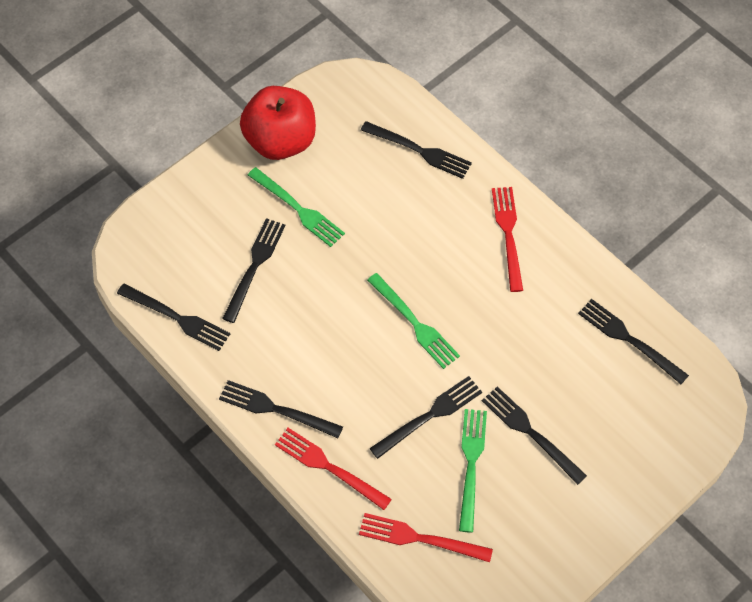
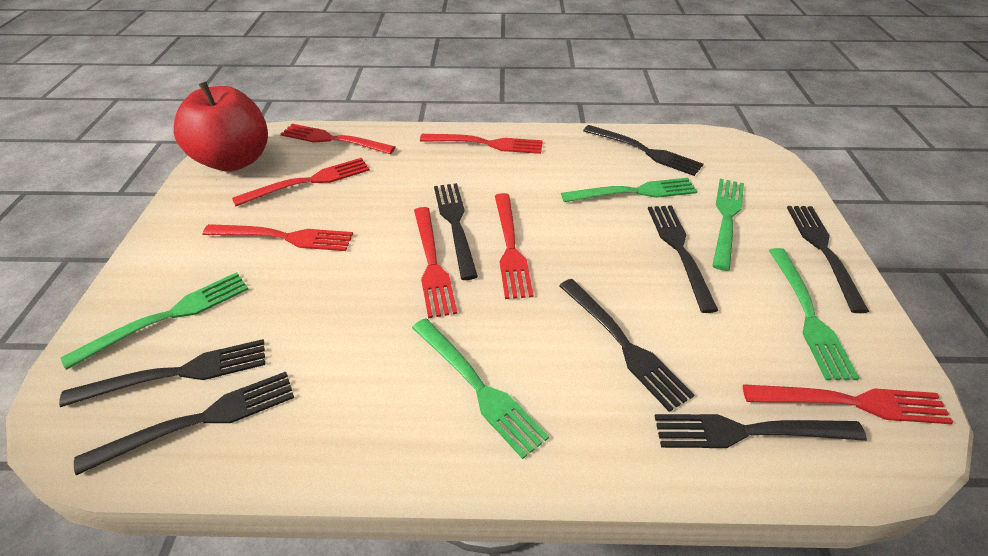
black fork: [117,284,231,351] [219,380,343,438] [222,218,285,323] [361,121,472,179] [369,376,482,459] [482,387,587,485] [578,299,689,384] = 7 -> [59,339,265,407] [74,372,294,475] [434,183,478,280] [559,279,694,412] [583,125,703,176] [648,205,719,313] [655,414,867,448] [787,206,869,313] = 8
green fork: [248,167,345,247] [367,273,460,369] [459,409,487,533] = 3 -> [61,272,248,370] [412,318,549,459] [561,178,698,202] [712,179,744,271] [769,248,860,380] = 5
red fork: [275,428,392,510] [359,513,493,562] [492,187,523,292] = 3 -> [203,224,353,251] [232,158,370,206] [281,124,396,154] [414,207,457,318] [420,134,543,154] [495,193,534,299] [743,384,954,424] = 7

